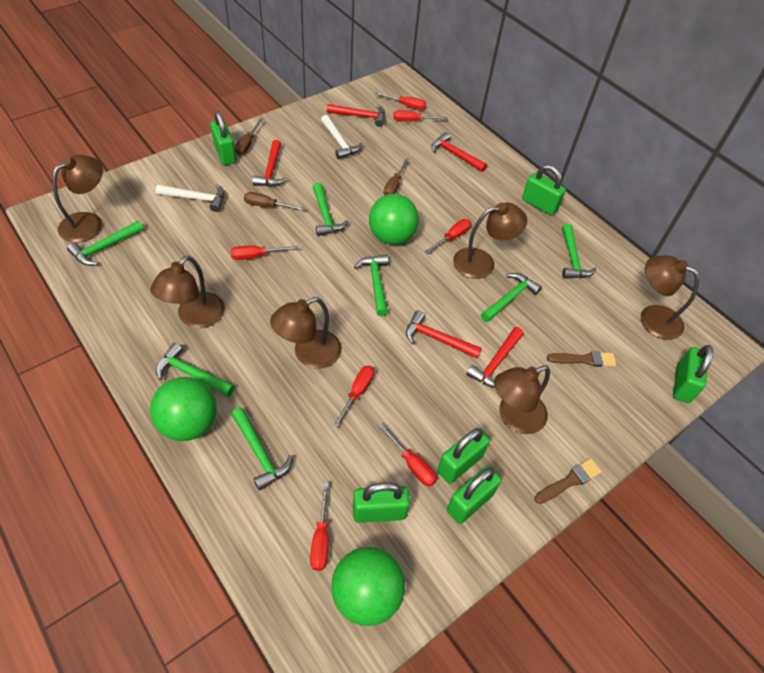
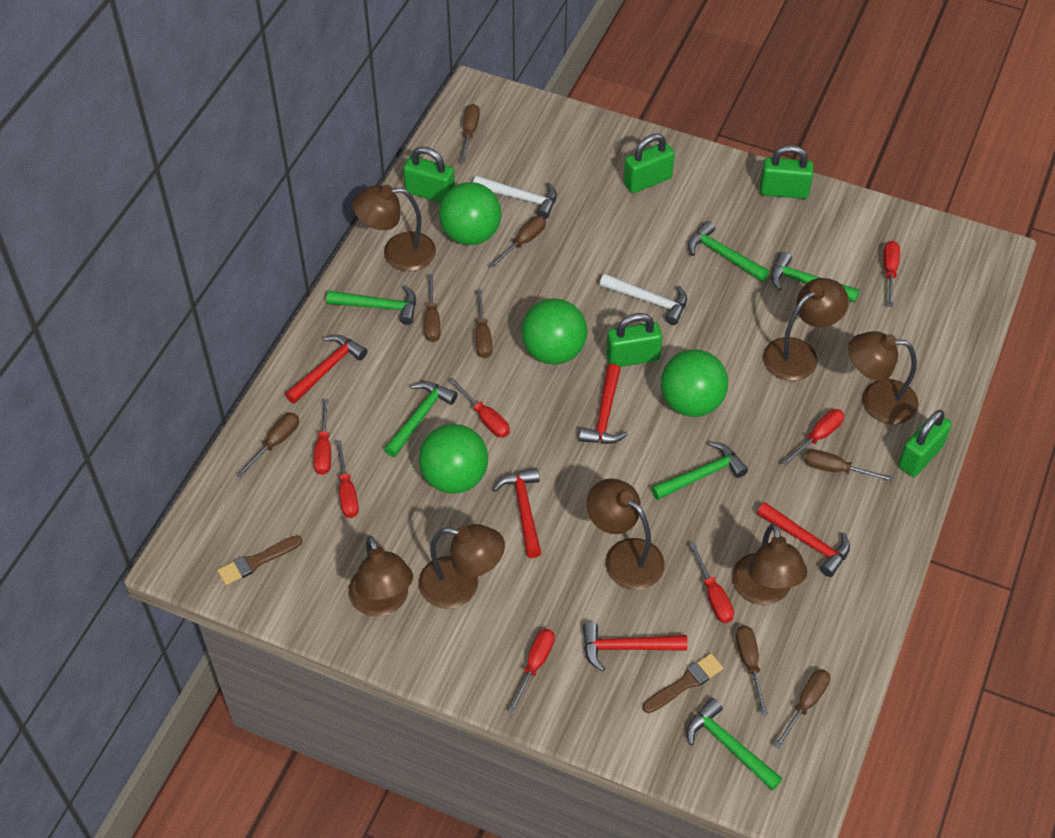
brown lamp: [52,155,103,242] [150,255,225,328] [270,297,342,369] [453,203,527,279] [494,365,550,434] [641,255,699,340] = 6 -> [348,536,413,617] [353,185,436,271] [418,524,505,609] [587,478,665,590] [732,524,807,605] [763,278,849,381] [848,331,919,424] = 7
brown screwdriver: [235,118,263,155] [244,192,306,211] [384,158,409,195] = 3 -> [236,413,299,478] [424,274,440,342] [460,104,480,163] [476,289,492,358] [489,216,546,268] [736,625,768,716] [774,669,830,749] [805,449,894,482] = 8
green ball: [150,377,217,441] [331,547,405,626] [369,194,419,245] = 3 -> [419,424,488,494] [439,182,501,245] [521,298,587,365] [661,350,728,417] = 4
green hammer: [67,221,144,266] [156,343,235,397] [231,407,293,491] [313,183,348,236] [354,255,389,316] [481,273,542,322] [562,224,597,279] = 7 -> [326,285,416,325] [384,381,458,457] [651,442,748,500] [687,698,782,791] [688,221,769,282] [771,252,860,302] = 6
green padlock: [210,111,236,165] [353,482,410,523] [437,428,490,484] [447,466,502,524] [522,165,566,216] [673,345,713,403] = 6 -> [403,146,455,203] [606,313,662,367] [624,133,675,193] [760,145,814,199] [898,410,952,477] = 5

